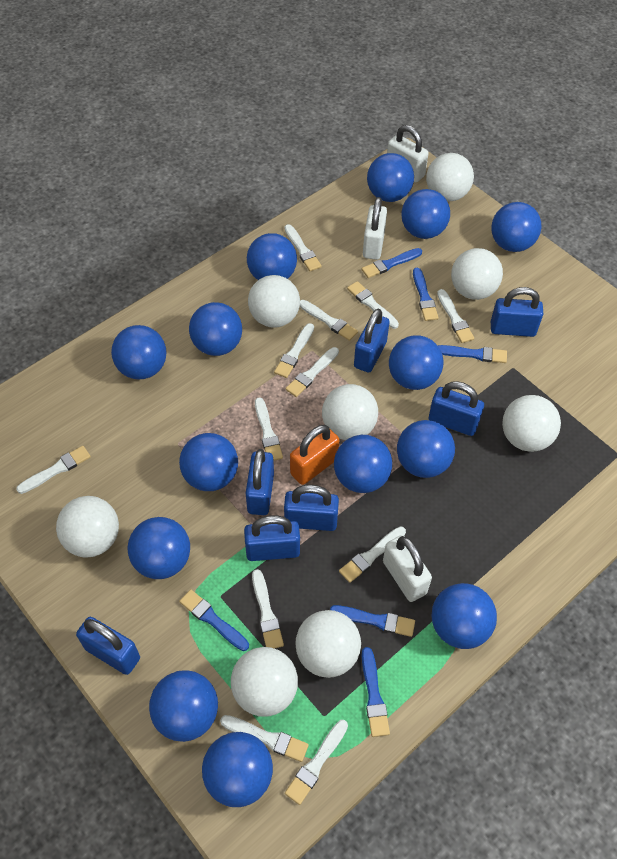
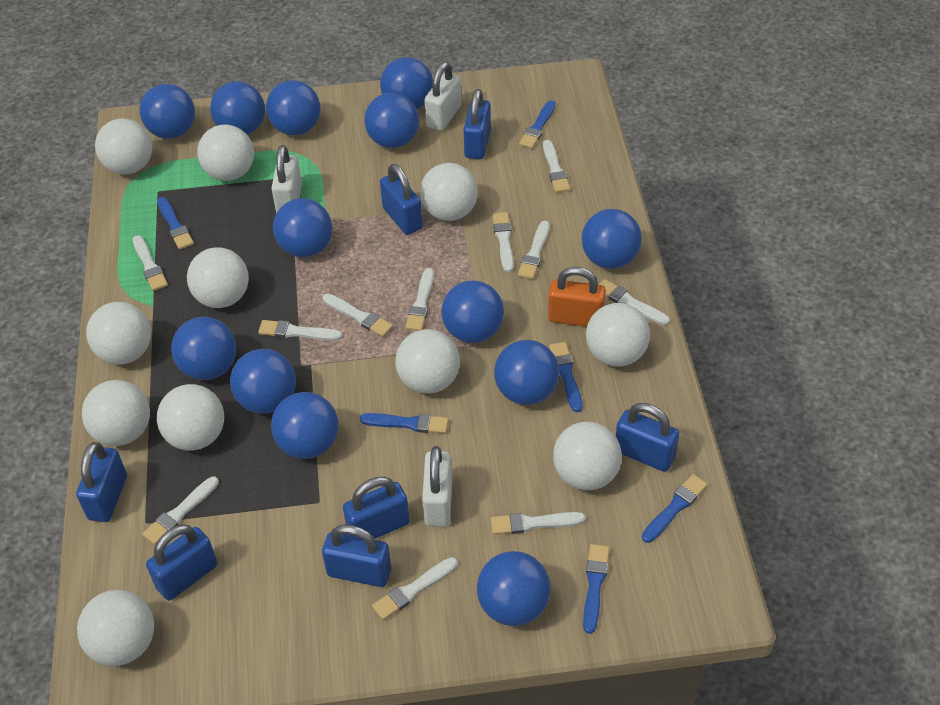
blue ball: [111,325,167,379] [128,517,190,579] [149,670,218,742] [179,433,238,491] [189,302,242,356] [202,732,273,807] [247,233,297,280] [334,435,392,493] [367,153,414,202] [389,335,443,390] [397,420,455,478] [401,189,450,239] [431,583,497,649] [491,202,541,252] = 14 -> [140,84,195,139] [171,317,236,380] [210,81,265,135] [230,349,296,414] [266,80,320,135] [271,392,338,459] [273,198,332,257] [364,92,419,148] [380,57,433,109] [441,280,504,343] [477,551,551,626] [494,340,559,405] [581,209,642,269] = 13
white ball: [56,496,119,557] [231,647,298,717] [248,275,300,327] [295,610,361,678] [322,384,378,440] [426,153,474,202] [451,248,503,300] [502,395,561,452] = 8 -> [77,590,154,666] [82,380,150,446] [86,302,151,365] [95,118,152,174] [157,384,224,451] [187,247,249,308] [197,125,254,181] [395,329,460,394] [420,163,478,221] [553,422,622,490] [586,303,650,366] = 11
white brush: [16,446,91,494] [220,715,309,762] [252,569,284,649] [255,397,283,461] [274,323,314,378] [285,224,322,271] [285,347,339,397] [285,720,348,805] [300,300,358,341] [339,526,406,583] [347,281,399,329] [437,289,474,343] = 12 -> [133,235,168,291] [142,476,219,545] [258,320,342,341] [323,294,393,337] [372,557,458,620] [405,268,434,331] [491,512,586,535] [492,212,514,272] [518,221,550,279] [543,140,570,193] [599,279,670,325] = 11

